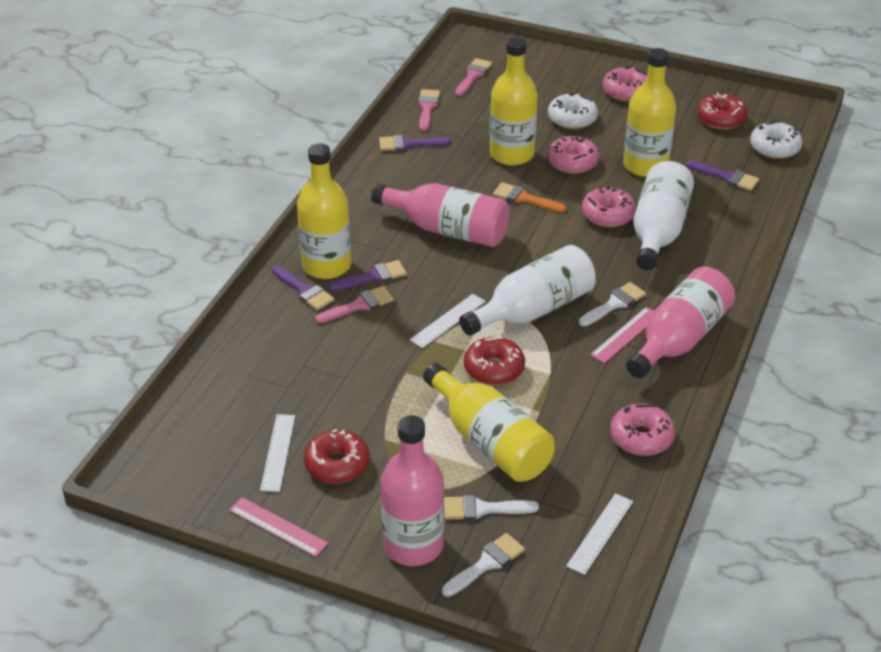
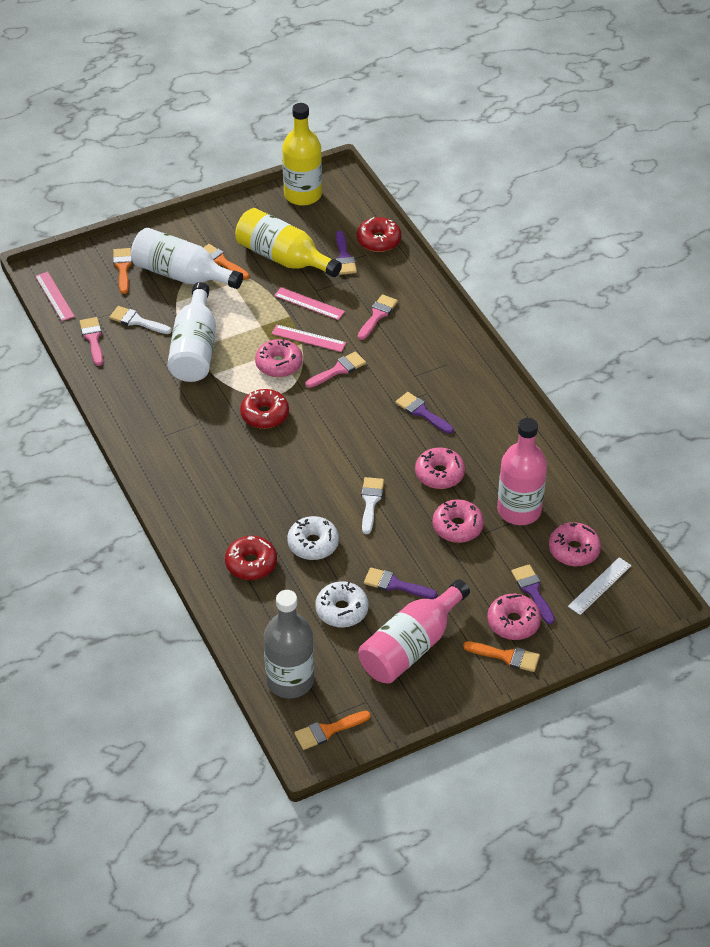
grey bottle: none = 0 -> [264,590,314,698] = 1
orange brush: [493,182,566,213] = 1 -> [113,248,132,294] [203,244,249,280] [294,711,371,750] [463,641,540,672] = 4
pink bottle: [371,183,510,247] [381,415,444,566] [626,267,735,378] = 3 -> [359,579,470,684] [497,418,547,525] = 2
pink donut: [547,135,599,174] [581,186,636,227] [603,66,647,102] [610,404,675,456] = 4 -> [255,338,303,377] [415,447,465,489] [433,499,484,543] [487,594,541,640] [549,522,601,566] = 5
pink ruler: [229,497,328,557] [590,307,654,363] = 2 -> [35,272,75,321] [272,325,346,352] [274,287,345,320] = 3
white brush: [442,533,525,597] [444,495,539,520] [579,282,646,326] = 3 -> [109,306,172,334] [361,477,384,534] = 2
white ruler: [260,414,295,492] [410,294,486,348] [566,493,633,575] = 3 -> [568,557,632,615] = 1
yellow bottle: [297,143,351,279] [423,363,555,482] [490,37,538,166] [623,48,676,177] = 4 -> [235,208,342,277] [282,103,322,206] = 2

